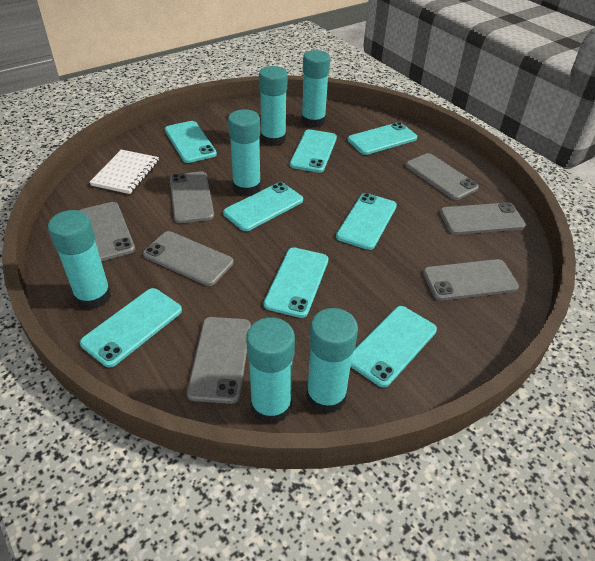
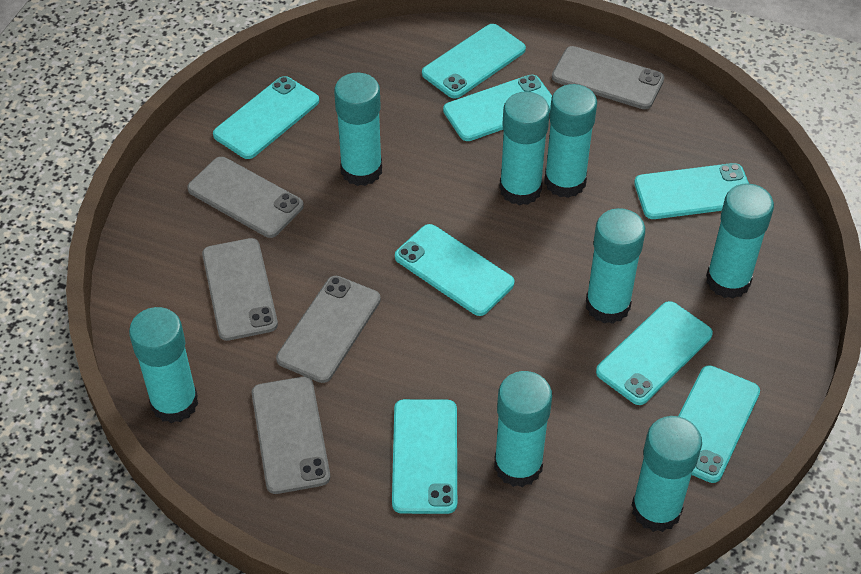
grey phone: [80,202,135,261] [143,231,234,286] [170,172,214,223] [187,317,251,404] [406,153,479,200] [423,259,519,301] [440,202,526,235] = 7 -> [187,157,304,238] [202,238,278,341] [252,377,330,494] [276,276,381,383] [552,46,664,109] = 5
turquoise glue stick: [48,210,111,310] [228,109,261,196] [246,317,295,424] [259,66,288,146] [301,50,330,128] [306,308,358,414] = 6 -> [129,307,198,423] [334,73,382,186] [494,371,552,487] [499,92,550,206] [544,84,597,198] [586,208,645,324] [632,416,702,532] [706,183,774,299] = 8
white notebook: [89,150,159,194] = 1 -> none = 0

